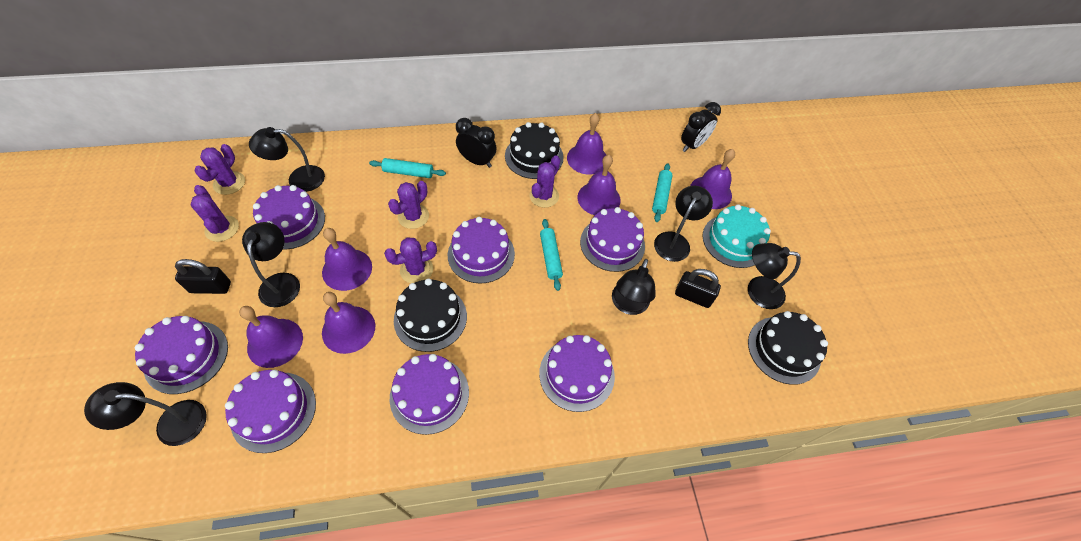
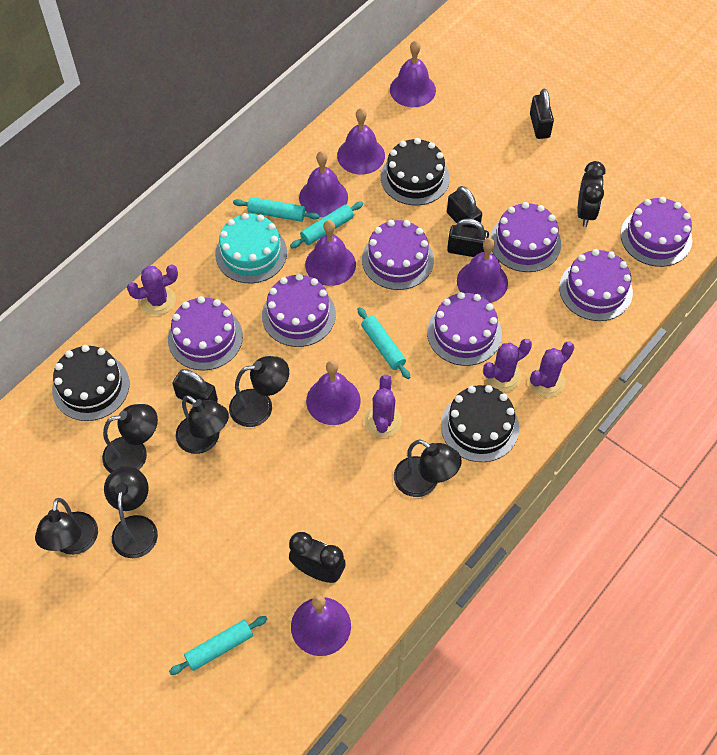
black padlock: [175,259,231,294] [675,269,721,308] = 2 -> [172,369,218,404] [447,186,482,229] [447,218,489,257] [530,89,554,139] = 4
purple bell: [239,306,303,368] [322,228,372,291] [322,292,375,354] [567,113,606,175] [578,155,621,215] [690,149,735,209] = 6 -> [291,595,351,656] [299,151,348,217] [305,220,356,286] [306,360,361,425] [337,108,385,175] [390,40,436,107] [457,238,508,303] = 7
purple cactus: [191,185,239,242] [195,144,245,195] [384,237,437,283] [388,181,429,229] [530,155,560,208] = 5 -> [127,265,178,315] [364,375,402,437] [483,339,532,392] [528,341,575,397] = 4
turquoise rolling pin: [369,158,446,178] [540,219,563,291] [652,163,673,222] = 3 -> [169,616,267,675] [233,197,320,222] [290,201,363,248] [358,307,410,379] = 4

